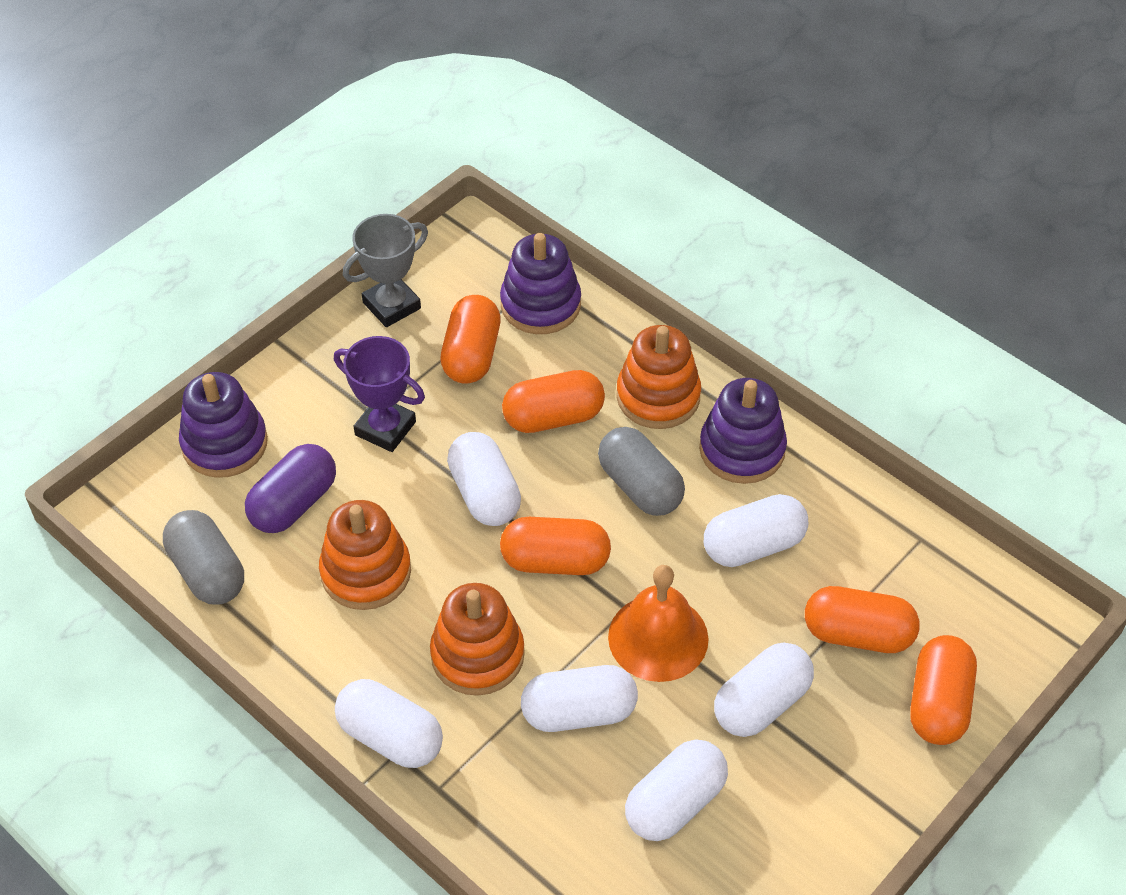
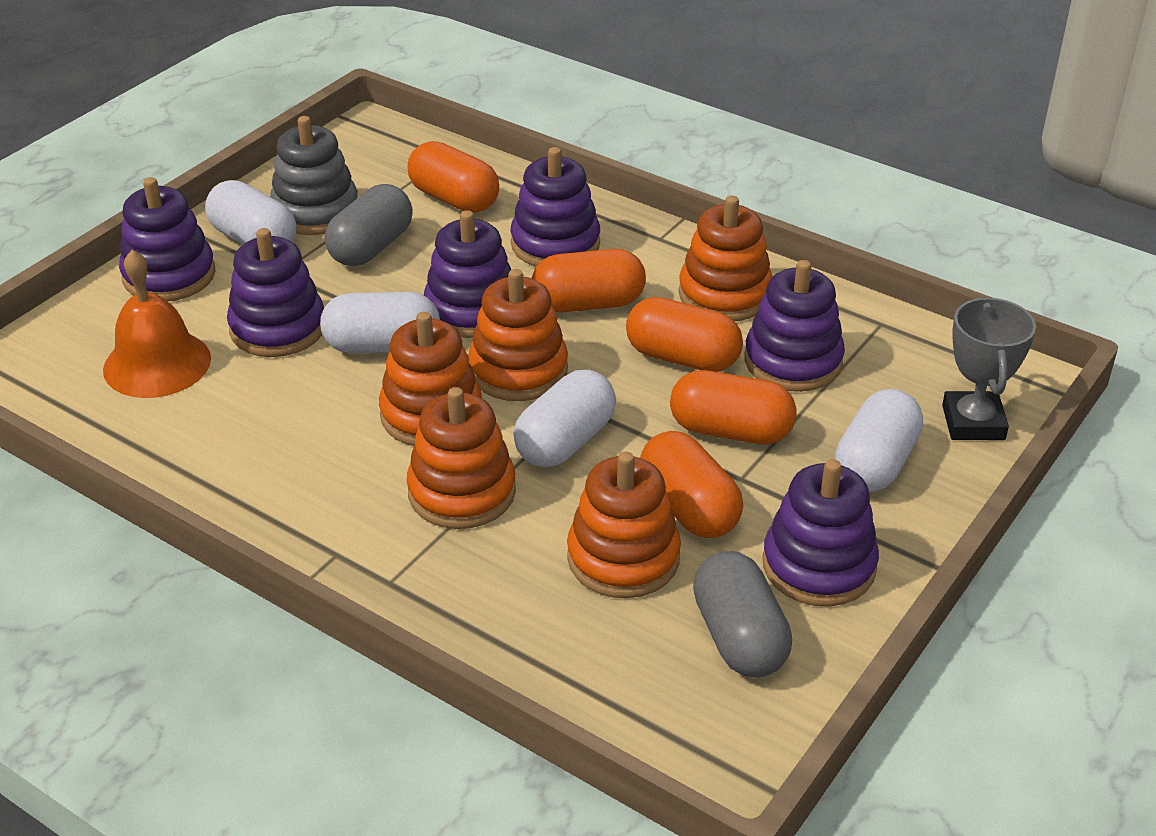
grey stacking toy: none = 0 -> [270,116,358,235] = 1
orange stacking toy: [319,500,411,610] [430,583,525,696] [616,325,701,429] = 3 -> [379,312,482,446] [407,387,516,529] [468,269,568,401] [567,452,681,598] [679,196,772,321] = 5
purple capsule: [245,444,336,533] = 1 -> none = 0
purple stacking toy: [179,372,268,478] [500,233,581,334] [699,378,787,484] = 3 -> [119,177,215,301] [227,228,324,357] [424,210,511,338] [510,147,600,267] [745,260,845,392] [763,459,879,607] = 6
purple trophy: [334,336,425,452] = 1 -> none = 0
white capsule: [335,679,443,768] [447,432,521,526] [521,665,638,732] [625,739,728,841] [704,494,808,567] [714,643,814,737] = 6 -> [205,180,296,245] [320,292,440,353] [513,370,616,467] [835,389,923,492] = 4

